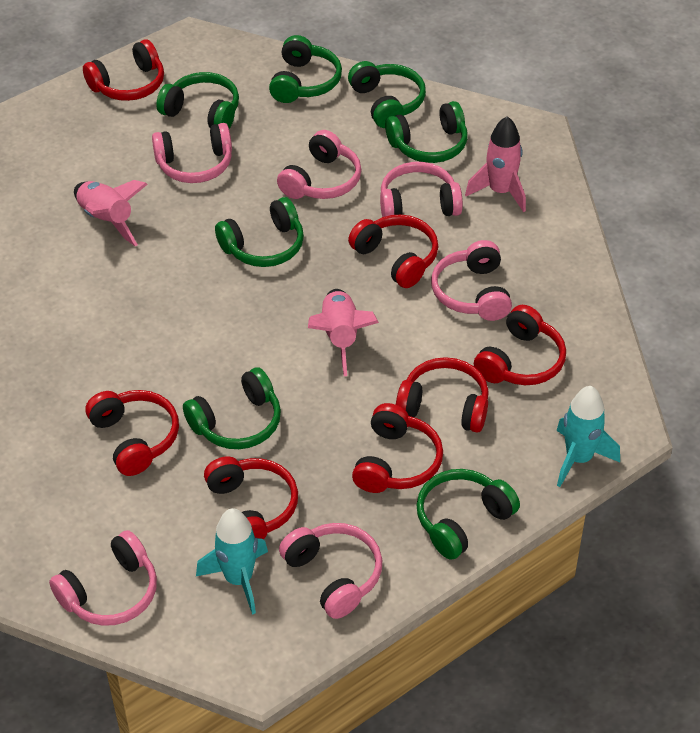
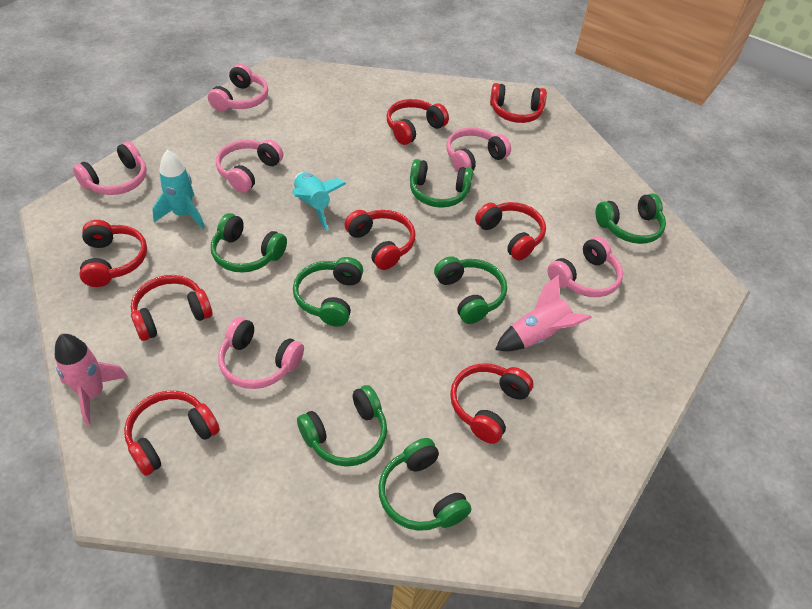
pink rocket: [74,180,148,246] [308,289,379,376] [465,116,526,212] = 3 -> [55,334,128,426] [495,275,592,351] = 2
red headphones: [83,39,164,101] [86,390,179,476] [204,456,298,539] [348,215,438,288] [352,403,443,493] [396,357,489,433] [474,305,566,385] = 7 -> [79,220,147,287] [124,391,220,476] [131,275,212,341] [344,210,416,270] [387,99,449,145] [450,363,534,444] [475,202,546,261] [490,83,547,123] = 8

